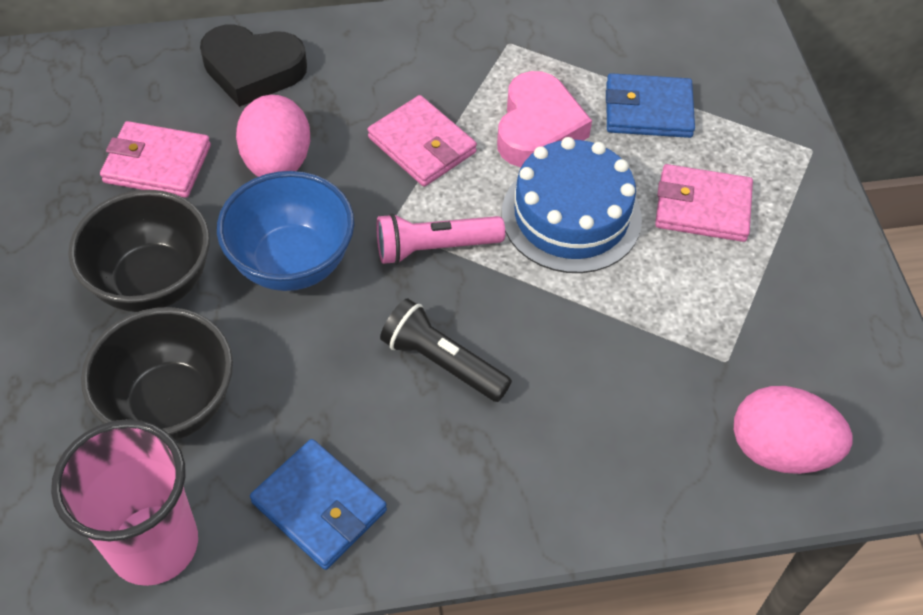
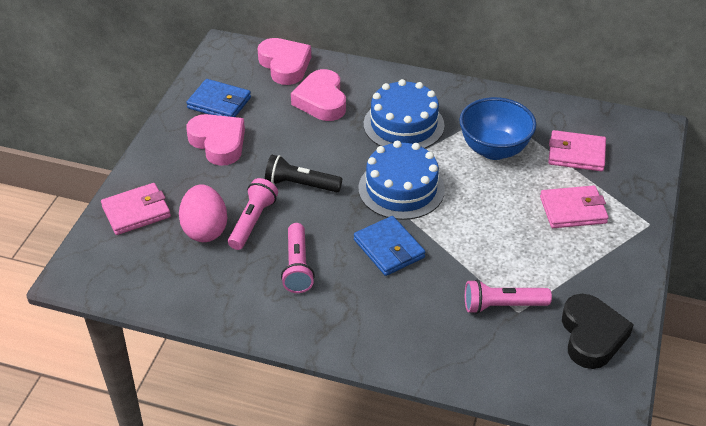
black bowl: [68,190,210,312] [81,307,233,440] = 2 -> none = 0
blue cake: [502,137,642,273] = 1 -> [358,141,445,220] [364,79,445,148] = 2
pink cup: [51,419,198,586] = 1 -> none = 0
pink egg: [236,95,310,177] [734,386,853,474] = 2 -> [179,184,227,242] = 1
pink flashlight: [376,213,505,265] = 1 -> [228,178,278,250] [281,223,315,293] [465,279,552,314] = 3
pink heart: [497,71,592,167] = 1 -> [186,114,245,166] [258,38,311,85] [291,69,346,121] = 3

